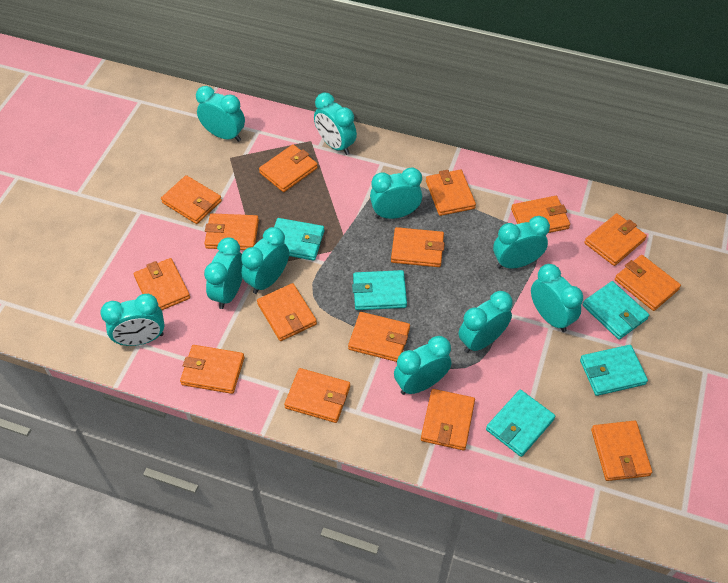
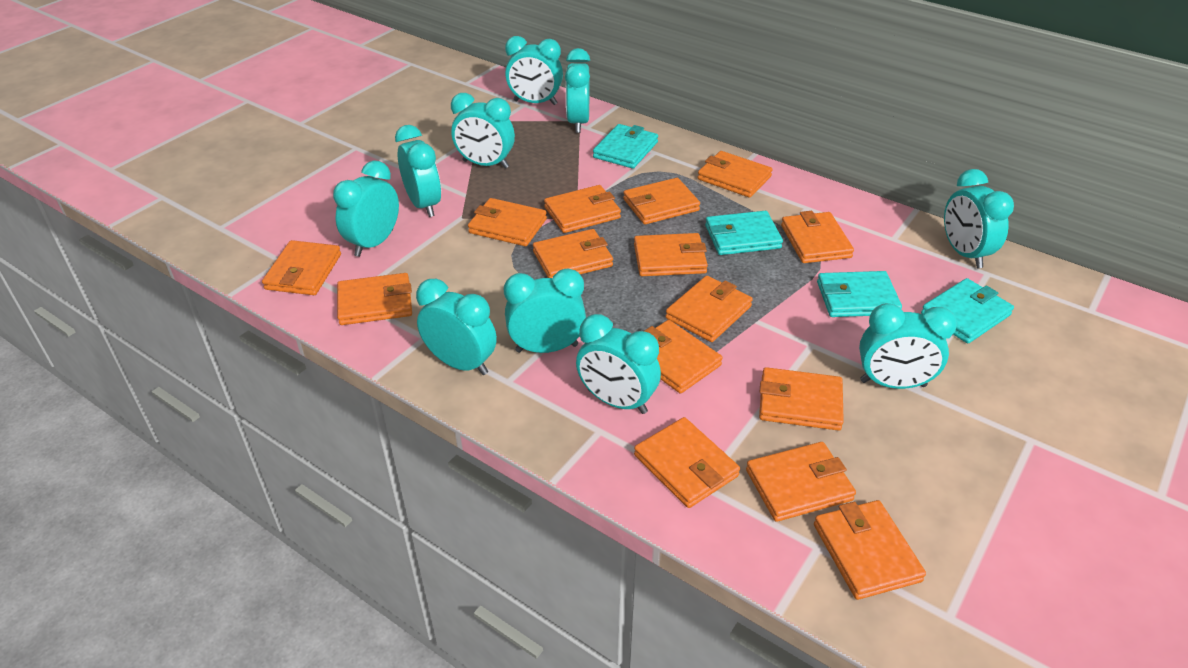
turquoise wallet: [274,218,324,261] [352,270,407,310] [486,390,555,457] [580,345,648,396] [582,281,649,340] = 5 -> [593,124,658,169] [705,211,783,255] [817,271,902,317] [921,278,1014,343] = 4

